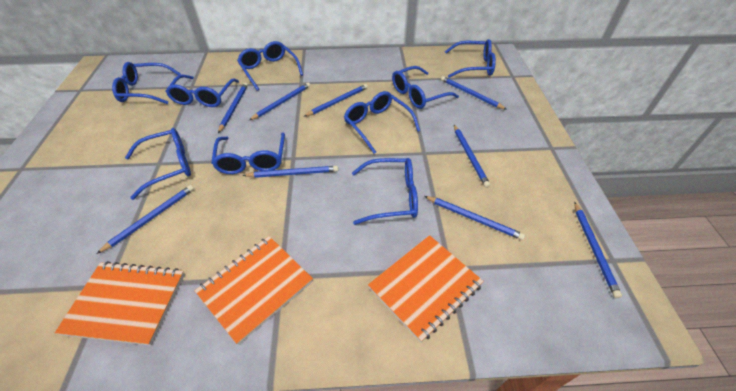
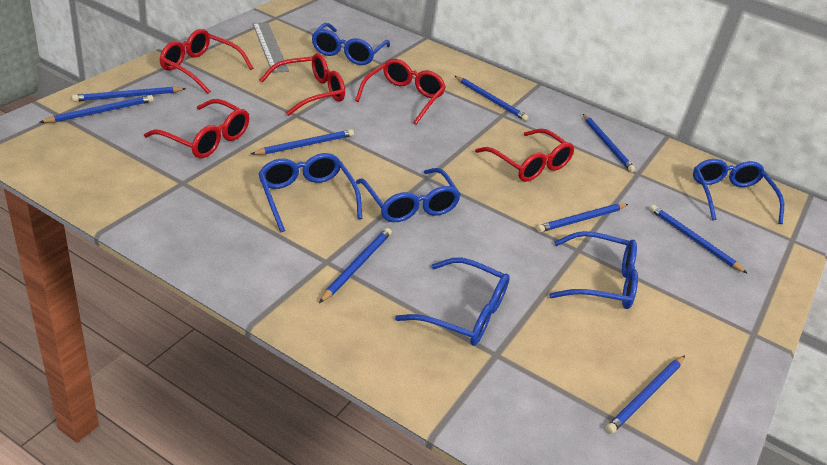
blue glasses: [112,62,181,104] [125,128,191,200] [165,75,239,107] [211,132,285,174] [237,41,303,91] [344,91,420,154] [352,158,418,225] [392,66,459,109] [445,39,496,78] = 9 -> [258,153,362,232] [312,23,390,65] [356,168,461,222] [395,258,510,346] [549,231,638,309] [693,159,784,224] = 6
grey ruler: none = 0 -> [253,23,289,73] = 1
orange notebook: [55,261,185,346] [195,236,313,345] [368,235,484,342] = 3 -> none = 0
red glasses: none = 0 -> [144,99,249,158] [160,29,253,94] [260,53,345,116] [355,59,446,125] [475,129,574,182] = 5

